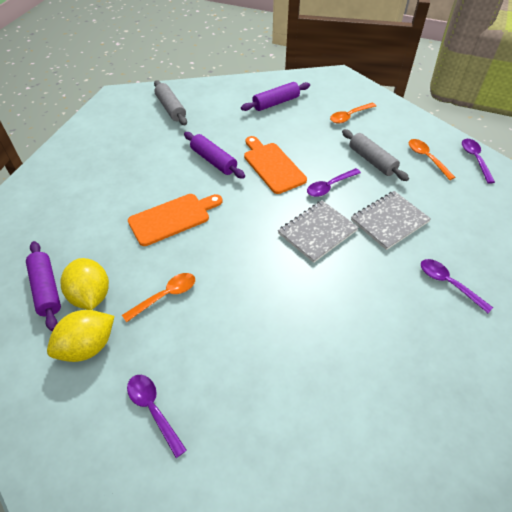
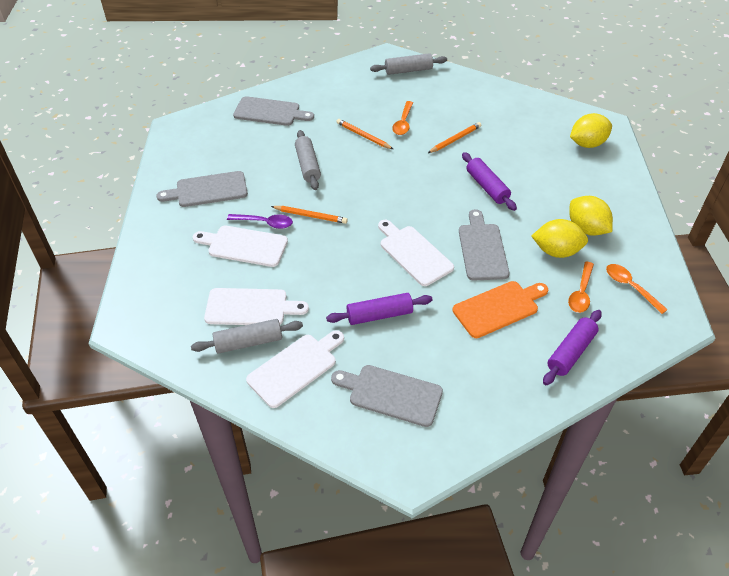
grey cutting board: none = 0 -> [156,171,248,207] [233,96,314,126] [331,365,443,427] [459,209,510,280] = 4
grey notebook: [278,200,359,263] [351,191,431,250] = 2 -> none = 0
grey rolling pin: [154,80,187,125] [342,129,409,181] = 2 -> [191,319,303,354] [295,130,321,190] [370,53,447,75] = 3
orange cutting board: [128,194,223,246] [244,136,307,194] = 2 -> [452,281,548,338] = 1
orange pencil: none = 0 -> [271,206,348,224] [336,119,393,149] [428,122,481,153] = 3
purple spoon: [127,375,187,458] [307,168,361,197] [421,259,493,313] [462,139,495,184] = 4 -> [227,214,293,229] = 1
white cutting board: none = 0 -> [193,226,288,267] [204,288,309,325] [246,330,344,408] [378,220,454,286] = 4
yellow lemon: [47,310,114,362] [60,258,109,310] = 2 -> [532,219,588,258] [569,196,613,236] [570,113,612,148] = 3

